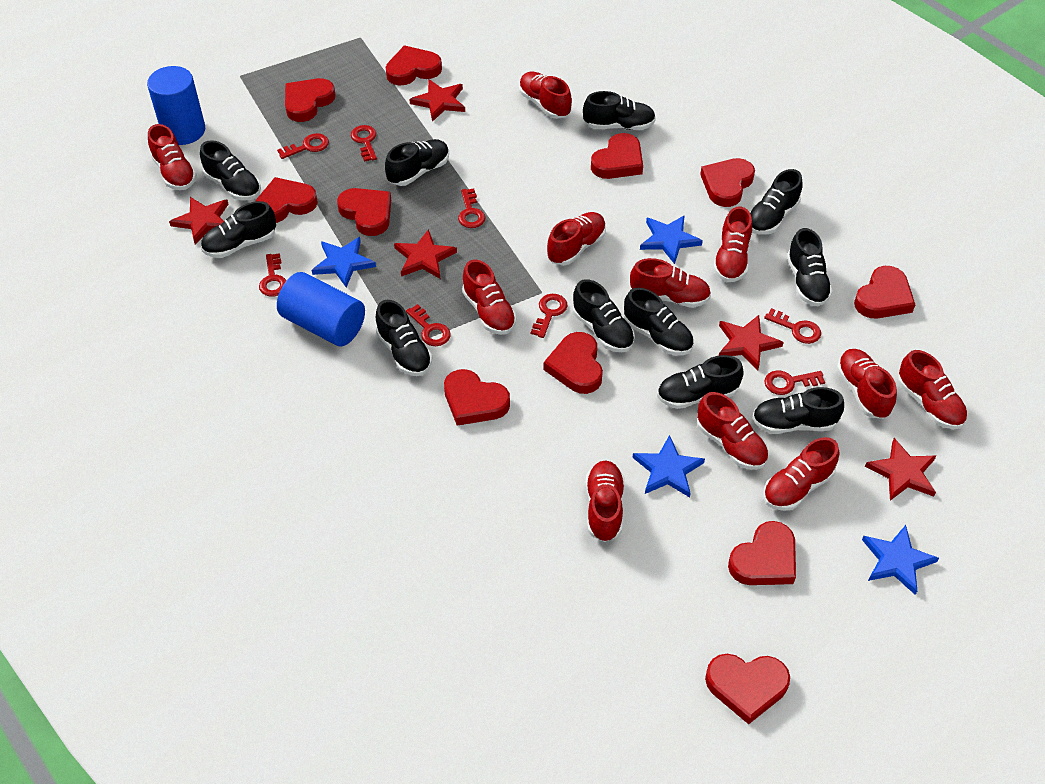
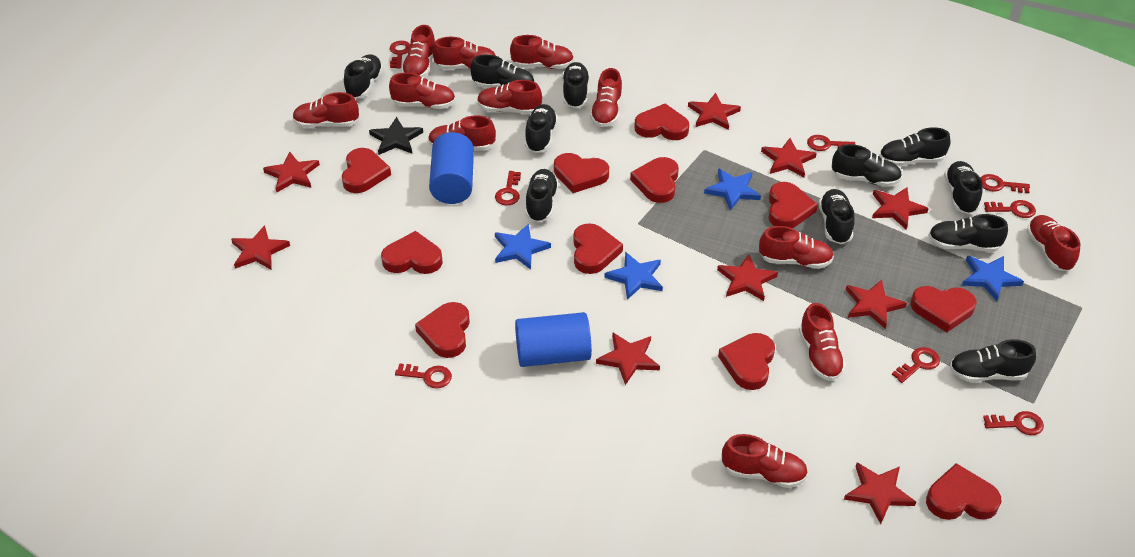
black star: none = 0 -> [369,117,423,155] = 1
red shoe: [148,124,197,190] [462,259,517,335] [519,72,572,119] [547,212,606,265] [585,460,625,542] [630,258,711,308] [697,392,769,470] [713,207,752,282] [763,437,839,511] [837,349,897,419] [898,350,967,429] = 11 -> [293,92,359,128] [389,73,456,109] [401,25,435,77] [428,115,496,150] [433,37,496,69] [477,80,542,114] [510,35,574,69] [590,68,622,127] [722,434,808,488] [759,226,834,269] [799,303,846,381] [1026,215,1080,271] = 12
red star: [169,197,228,245] [394,229,457,279] [409,79,465,122] [719,315,784,370] [865,438,936,501] = 5 -> [231,225,290,270] [263,152,320,193] [596,332,660,385] [688,93,741,130] [717,254,778,301] [761,138,817,177] [844,463,916,524] [846,280,907,329] [872,187,929,230] = 9

